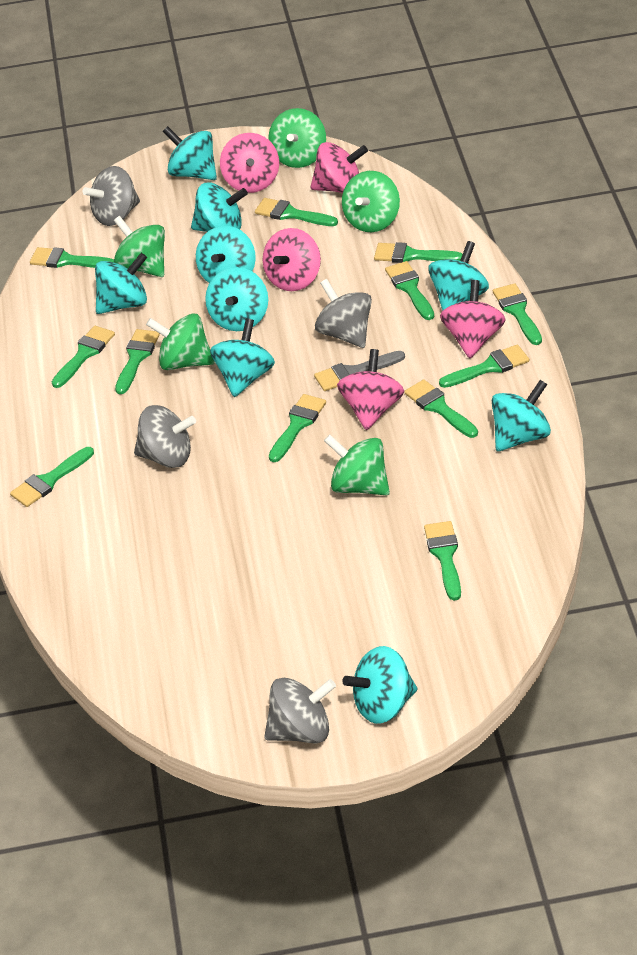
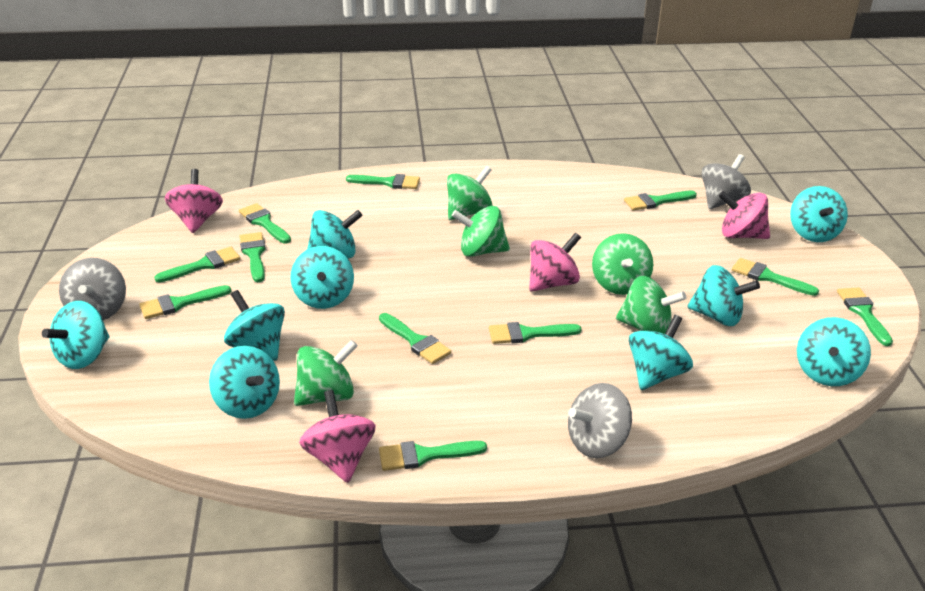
green brush: [10,447,94,507] [30,247,114,268] [52,326,115,388] [115,329,160,394] [255,198,338,226] [269,394,326,462] [374,242,463,263] [385,261,434,320] [404,379,478,438] [424,521,461,601] [439,345,529,388] [493,283,542,345] = 12 -> [139,285,231,319] [154,247,240,282] [239,203,291,243] [240,232,266,282] [346,174,420,189] [379,313,451,364] [379,441,487,471] [489,322,582,344] [624,191,697,211] [732,258,819,296] [837,287,893,346] = 11
grey brush: [314,351,405,391] = 1 -> none = 0
grey spinning top: [83,166,140,226] [134,405,196,468] [264,678,336,744] [315,279,372,348] = 4 -> [59,258,126,320] [568,383,632,458] [701,154,751,209] = 3
pink spinning top: [220,133,279,193] [263,228,321,291] [310,142,368,193] [337,349,404,430] [440,280,506,358] = 5 -> [165,169,223,233] [299,390,376,483] [529,233,581,292] [719,191,770,239] = 4

